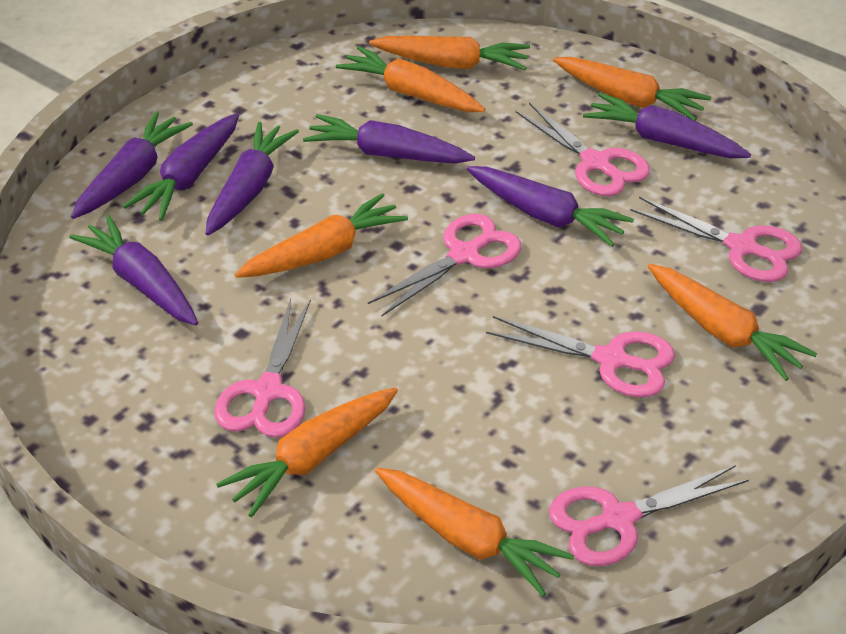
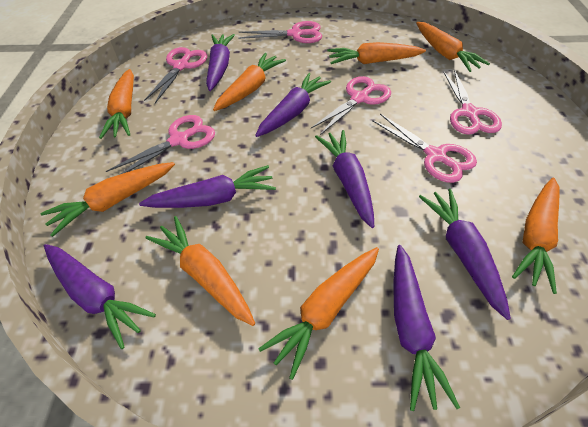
orange carrot: [216,387,398,517] [235,193,408,278] [336,46,485,112] [369,36,530,70] [375,468,574,597] [553,57,711,121] [648,264,817,381] = 7 -> [41,162,175,237] [99,69,134,139] [145,216,255,326] [213,53,286,111] [258,247,379,380] [327,42,426,64] [416,22,490,72] [512,177,560,294] = 8

